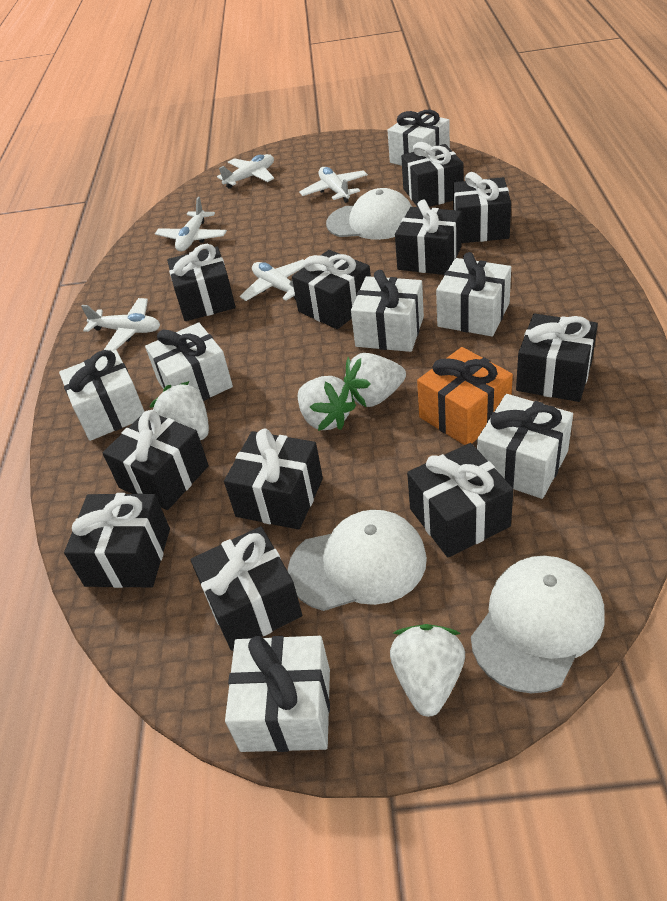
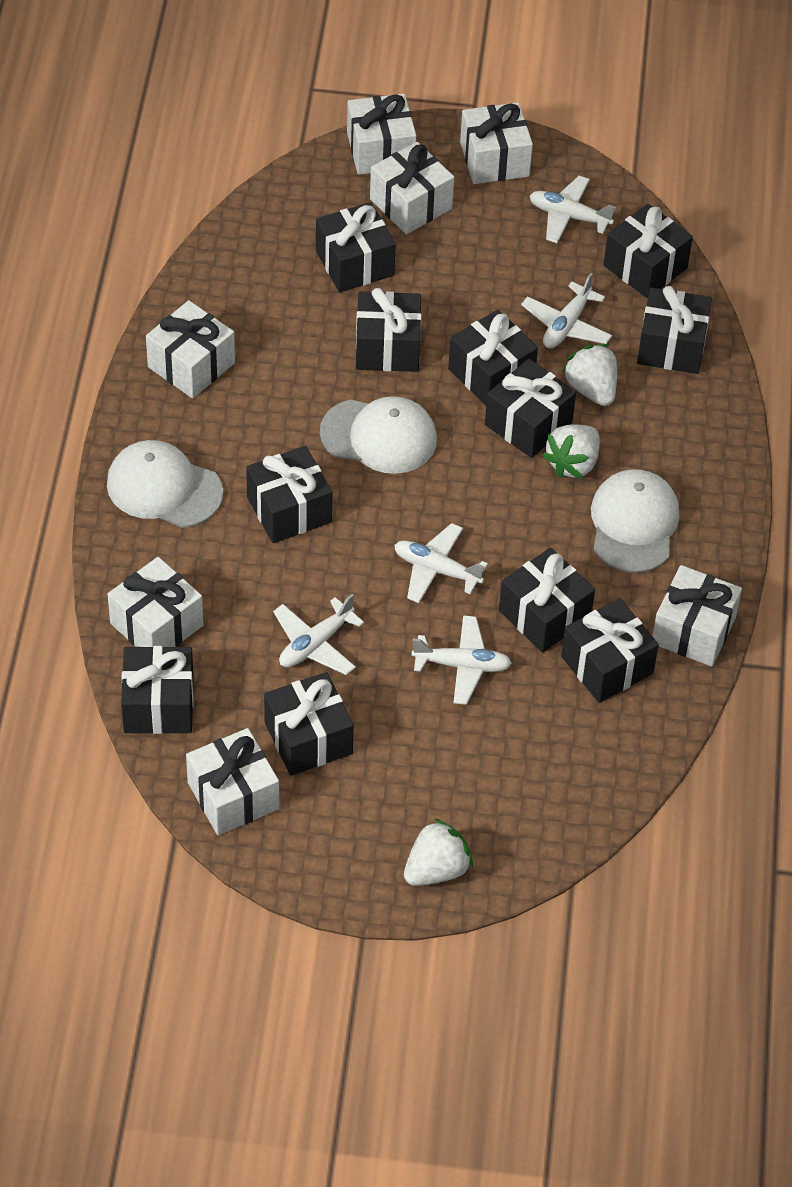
orange gift: [417,347,513,445] = 1 -> none = 0
white strawberry: [149,381,209,440] [298,376,356,431] [344,353,406,407] [390,624,465,717] = 4 -> [404,818,473,886] [542,424,600,479] [562,344,617,406] = 3

